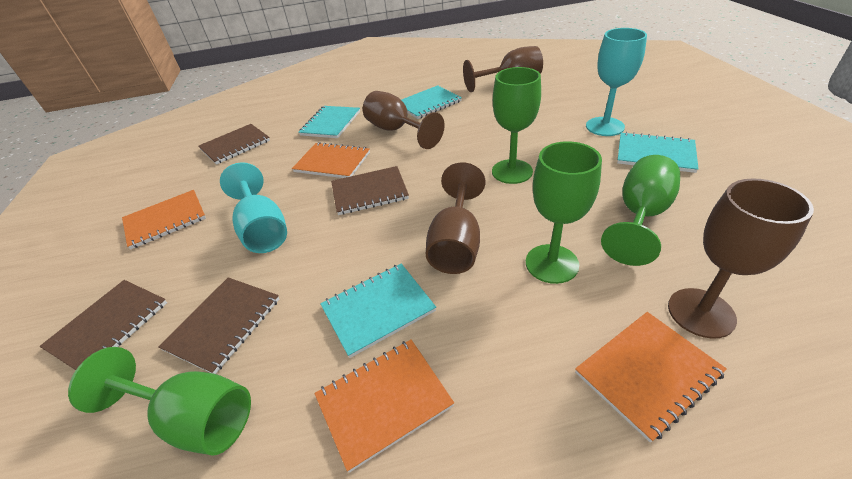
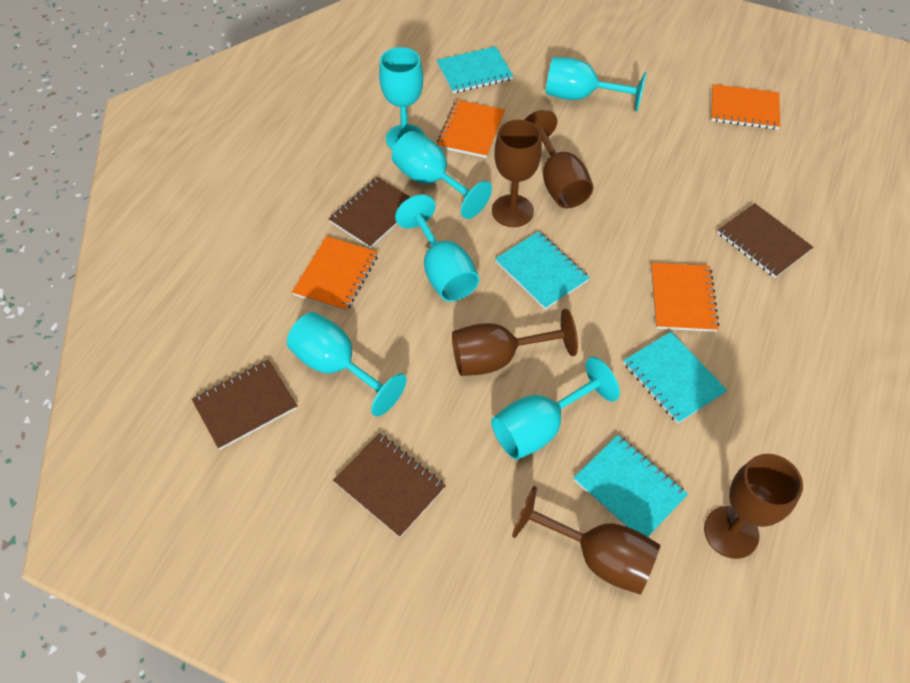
brown goblet: [363,91,445,149] [426,162,485,274] [463,46,543,92] [668,178,814,339] = 4 -> [452,309,578,376] [492,120,542,227] [512,486,660,594] [524,110,593,208] [704,454,803,559] = 5
green goblet: [68,347,251,456] [492,67,541,184] [526,141,602,284] [601,155,680,266] = 4 -> none = 0
turquoise goblet: [220,162,287,253] [586,28,647,136] = 2 -> [287,312,407,417] [379,47,425,150] [392,131,492,219] [395,194,479,302] [491,357,620,460] [546,57,647,112] = 6

